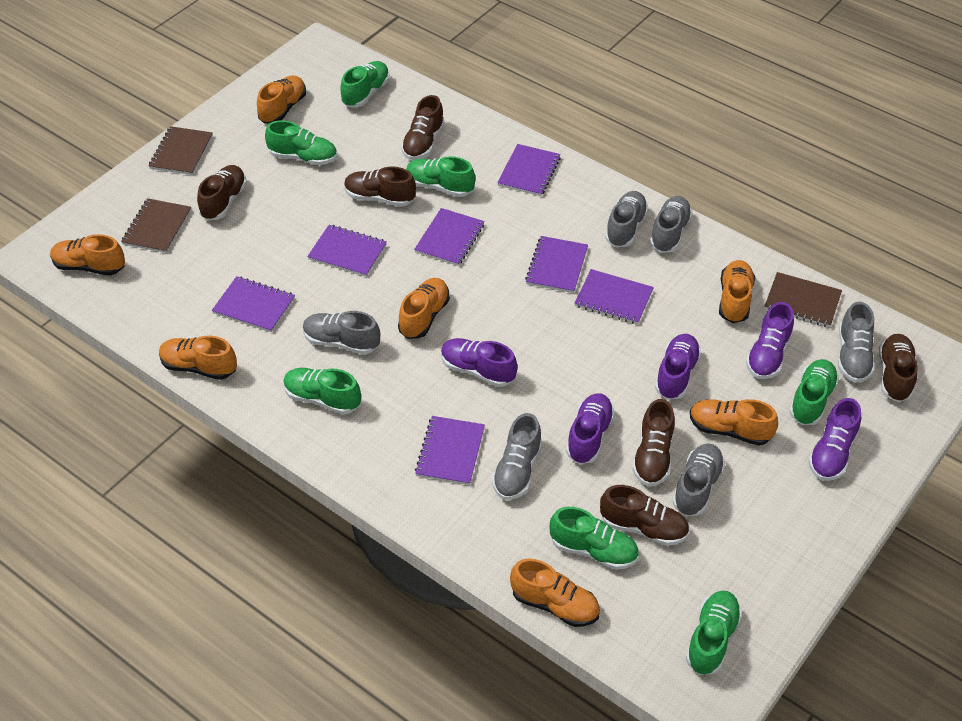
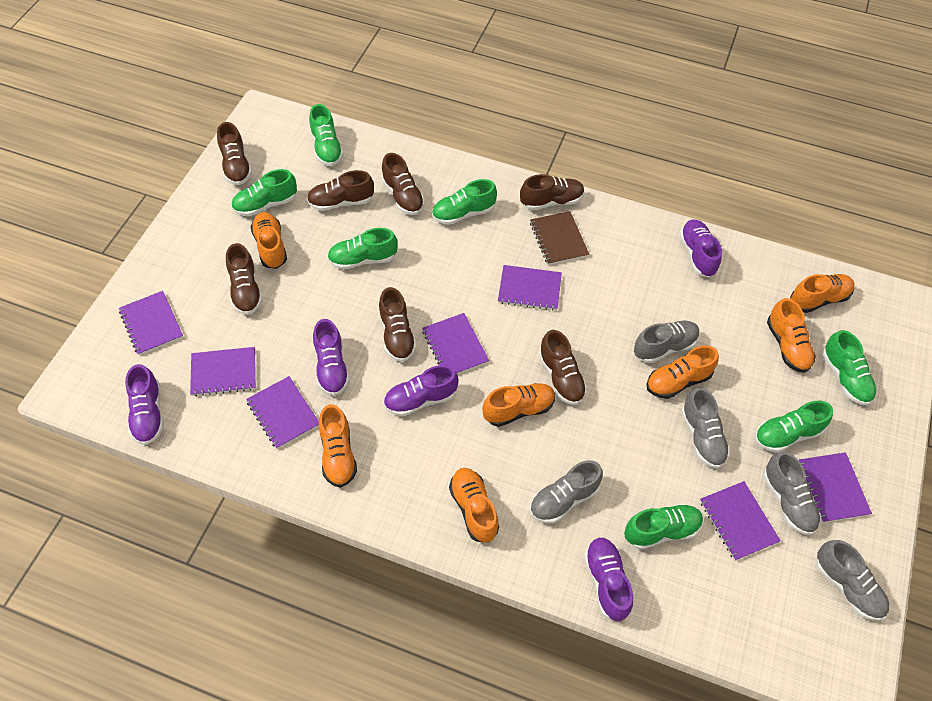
brown notebook: [121,198,191,253] [149,126,213,175] [764,272,842,327] = 3 -> [530,211,589,265] = 1
brown shoe: [197,165,247,221] [344,166,416,207] [401,95,445,160] [600,485,689,546] [632,399,675,486] [879,334,918,402] = 6 -> [217,122,252,185] [226,243,263,315] [307,170,374,211] [379,287,417,362] [381,153,425,215] [520,174,585,210] [539,330,587,405] = 7
grey shoe: [303,311,380,355] [492,413,542,500] [605,191,649,248] [650,196,693,253] [673,444,725,516] [838,302,875,383] = 6 -> [530,460,603,523] [634,320,700,363] [681,388,730,468] [763,452,821,535] [816,540,890,621] = 5

